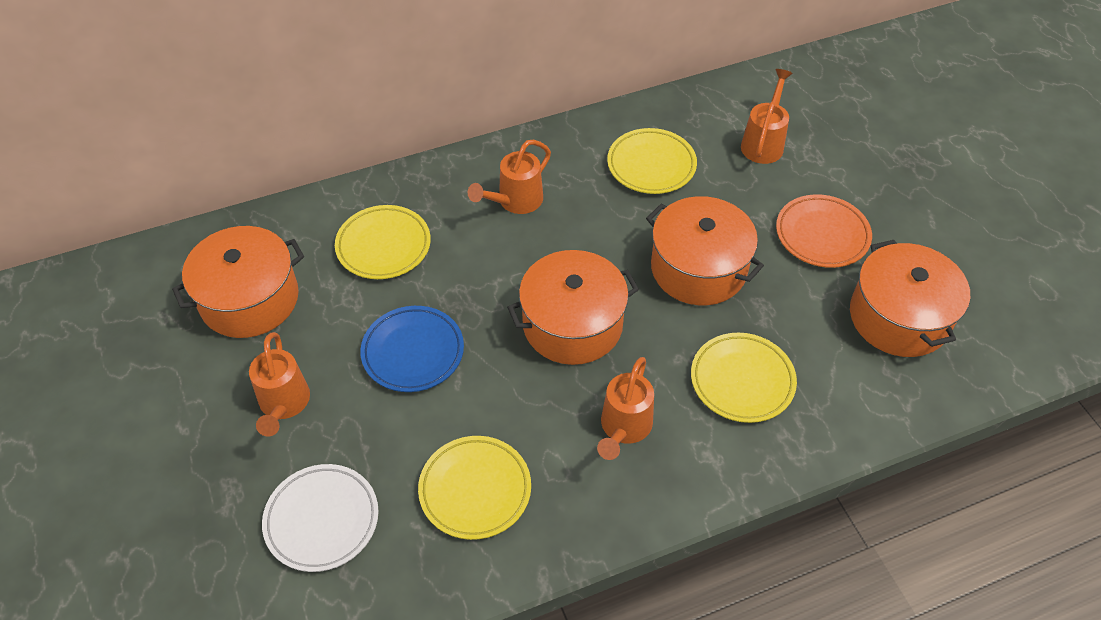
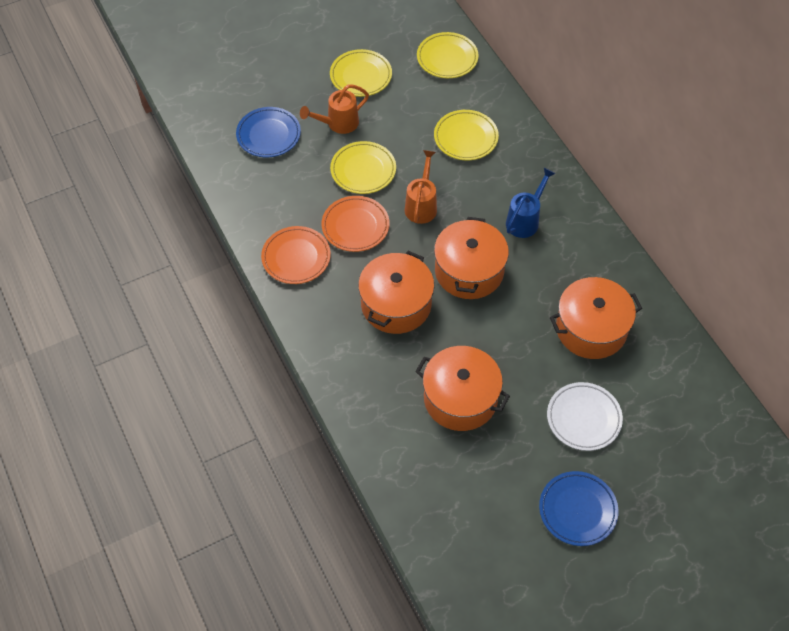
blue plate: [360,306,464,392] = 1 -> [236,107,301,157] [539,471,618,546] = 2
blue watering can: none = 0 -> [506,168,556,238] = 1
orange plate: [776,194,872,268] = 1 -> [261,226,331,284] [322,196,390,252] = 2
orange watering can: [249,332,310,437] [468,140,551,214] [597,357,654,460] [741,69,793,164] = 4 -> [300,84,369,134] [405,150,437,224] = 2

